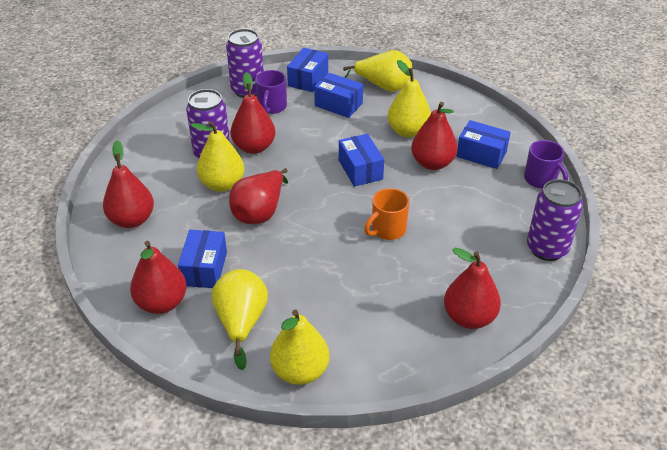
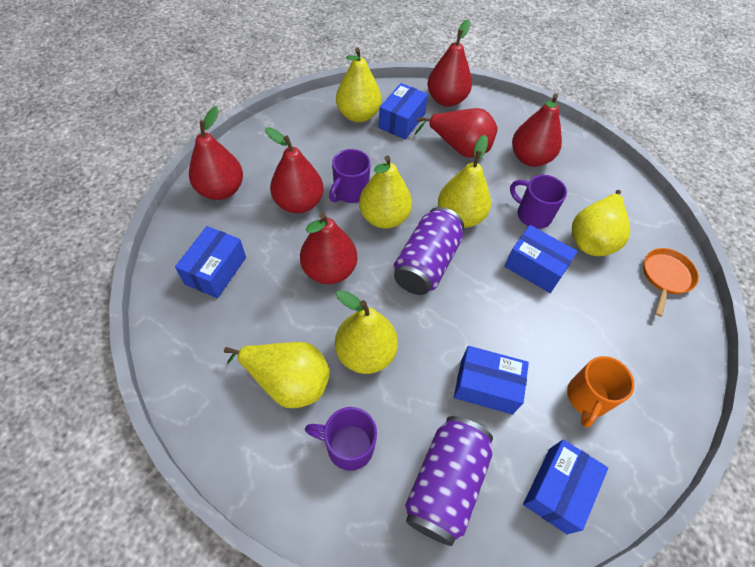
orange pan: none = 0 -> [643,248,699,317] = 1
purple can: [186,89,230,158] [226,29,264,98] [527,179,583,261] = 3 -> [393,207,464,295] [405,416,493,546] = 2
purple mug: [255,70,287,114] [524,140,568,189] = 2 -> [305,407,377,471] [329,149,371,203] [510,175,567,229] = 3
yellow pear: [191,121,244,192] [212,269,268,370] [270,310,329,385] [343,50,412,92] [387,60,431,138] = 5 -> [224,342,330,408] [335,290,398,374] [336,47,382,122] [359,156,412,228] [438,135,491,228] [572,190,630,256] = 6

